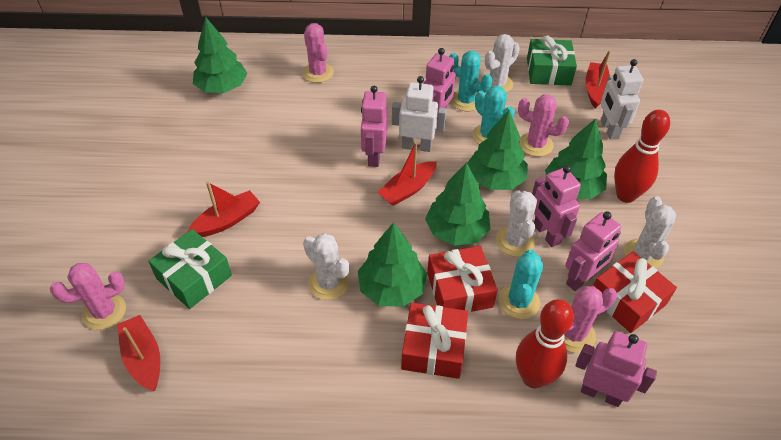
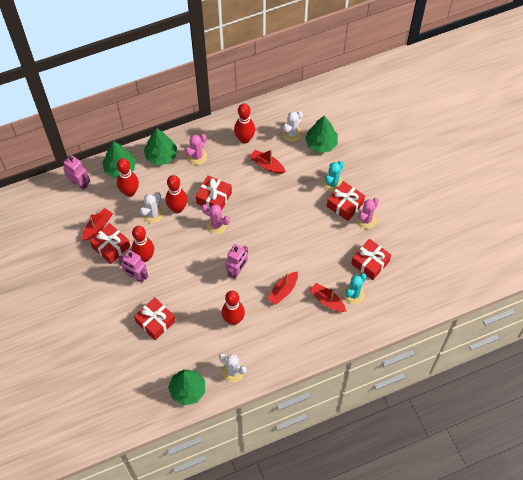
green gift: [148,229,232,309] [527,36,577,86] = 2 -> none = 0
green tree: [193,17,248,93] [358,222,427,307] [425,163,490,246] [467,110,528,190] [545,118,607,199] = 5 -> [102,141,136,178] [144,128,177,165] [168,369,205,405] [305,116,338,153] = 4
pink cactus: [50,263,126,330] [302,23,334,83] [518,94,569,157] [564,286,617,353] = 4 -> [185,134,207,165] [202,204,230,234] [356,198,379,229] = 3
pink robot: [361,86,388,167] [423,48,456,125] [532,165,581,247] [565,211,621,291] [576,331,657,407] = 5 -> [63,155,90,190] [118,250,148,283] [226,244,248,279] = 3
red bowling pin: [516,299,574,388] [614,110,670,203] = 2 -> [117,158,139,197] [132,226,154,262] [165,175,187,213] [222,291,245,325] [234,104,255,144] = 5
red gift: [401,303,468,379] [427,246,498,313] [593,251,677,333] = 3 -> [90,223,130,264] [134,297,175,340] [196,175,232,211] [327,181,365,221] [351,239,391,280] = 5
turquoise cactus: [449,51,492,111] [472,85,515,144] [498,250,543,319] = 3 -> [323,161,344,192] [343,273,366,304] = 2
white cactus: [303,233,349,300] [485,34,520,93] [496,190,537,257] [624,196,676,269] = 4 -> [140,192,163,223] [219,353,246,382] [283,111,303,142] = 3
white robot: [392,76,447,152] [600,59,643,140] = 2 -> none = 0

